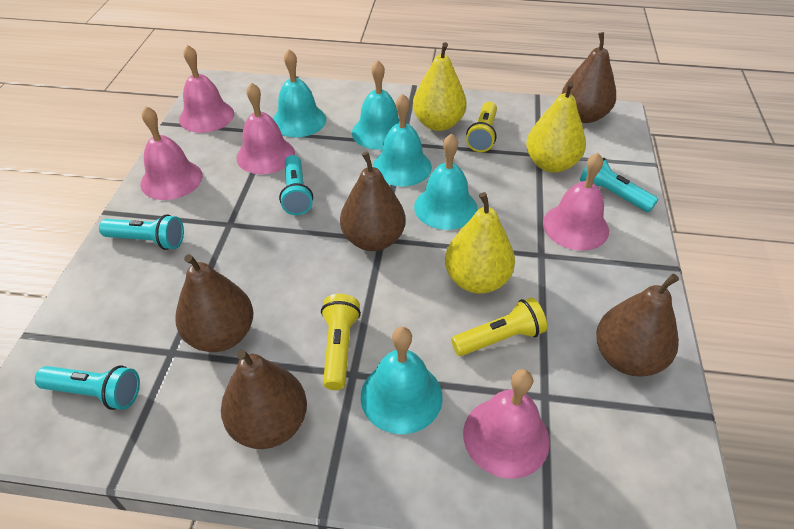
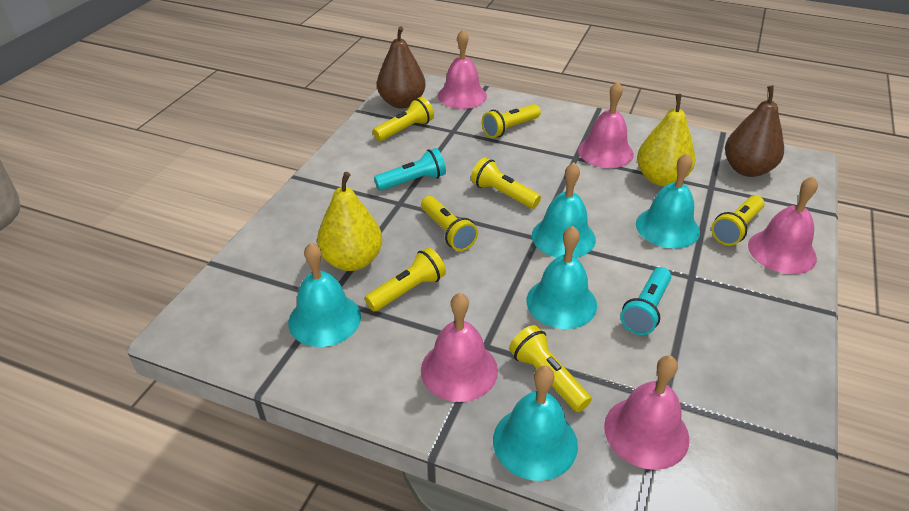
brown pear: [175,254,253,352] [221,350,307,449] [340,152,405,251] [562,32,616,123] [596,274,679,377] = 5 -> [377,26,426,108] [725,85,784,177] = 2
turquoise flashlight: [35,365,140,410] [99,214,184,250] [279,155,313,215] [580,158,658,212] = 4 -> [374,148,446,191] [620,267,671,335] = 2
yellow flashlight: [321,294,361,390] [451,297,547,356] [466,102,497,152] = 3 -> [365,247,446,311] [373,97,434,141] [421,196,478,251] [471,157,541,209] [482,104,541,138] [509,325,592,412] [711,195,765,246] = 7
yellow pear: [413,42,467,131] [445,192,515,294] [526,81,586,173] = 3 -> [317,172,382,271] [637,94,696,186] = 2

